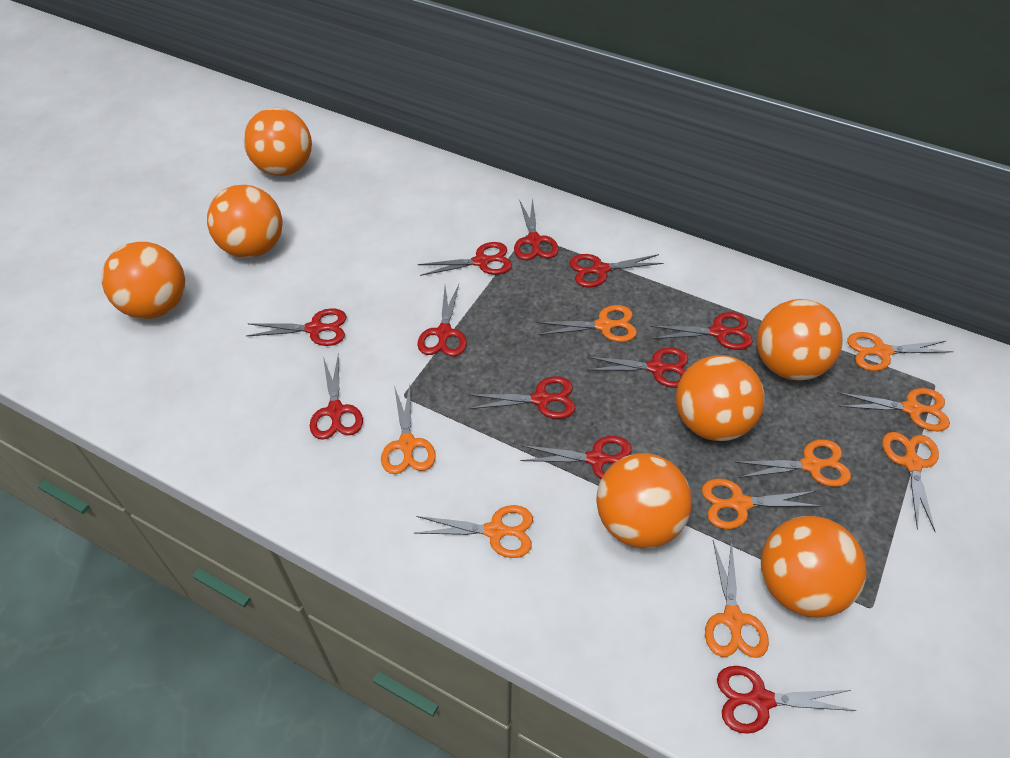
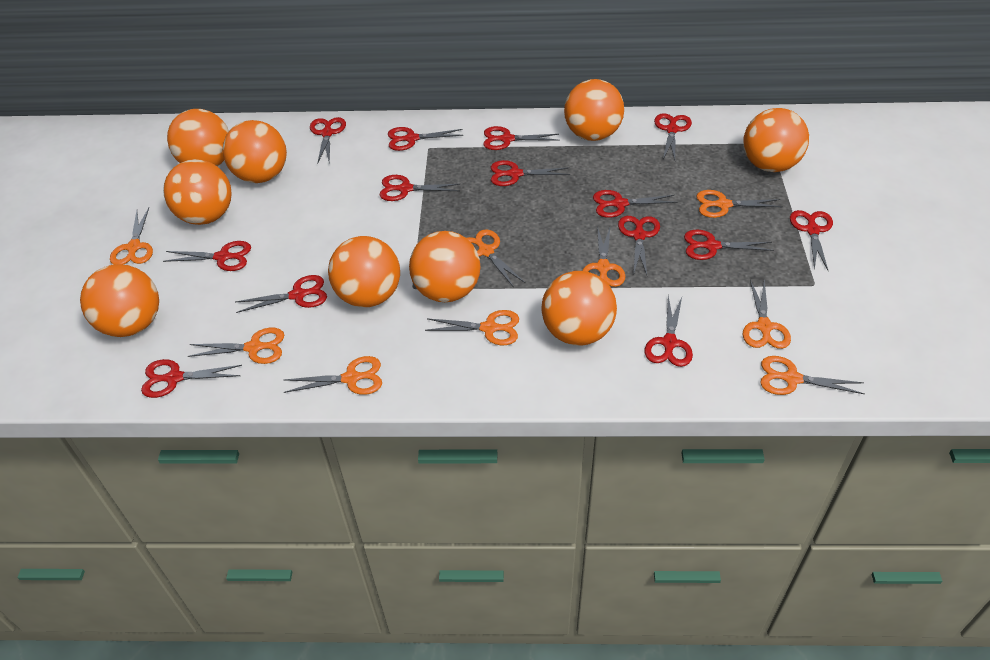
orange ball: [102,242,185,319] [207,185,283,258] [244,108,312,176] [596,453,692,548] [676,355,765,441] [757,299,843,381] [761,516,867,618] = 7 -> [80,264,159,337] [163,159,232,225] [167,109,229,166] [223,120,287,183] [328,236,400,307] [409,231,481,302] [542,271,617,346] [564,79,624,141] [743,108,809,172] = 9
red scissors: [246,308,347,346] [310,353,363,440] [417,284,467,357] [418,242,512,276] [469,376,575,419] [514,198,559,260] [520,436,632,479] [569,254,664,288] [587,347,688,388] [651,312,753,350] [717,666,857,734] = 11 -> [141,359,242,398] [163,241,251,271] [235,275,327,313] [310,117,346,164] [380,175,460,201] [388,127,464,151] [483,126,560,150] [491,160,570,186] [593,190,678,218] [618,216,660,275] [645,296,693,367] [654,113,692,160] [684,230,774,260] [790,210,833,270] = 14

